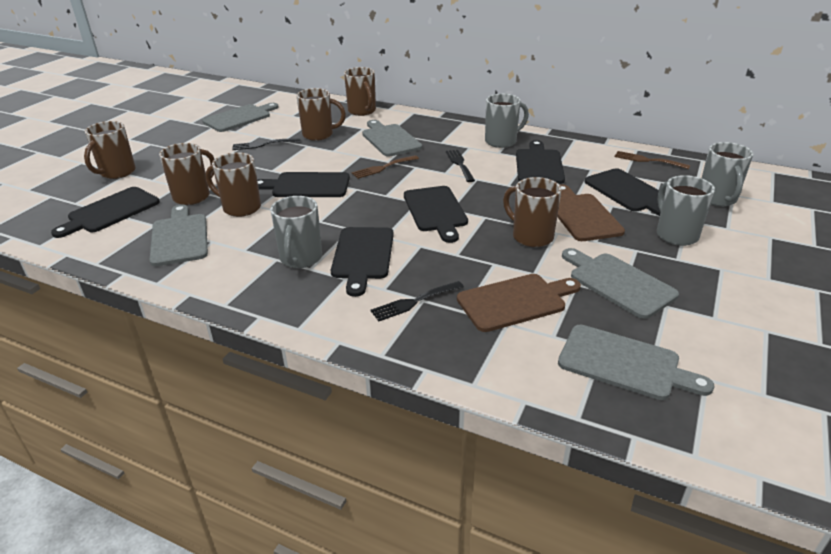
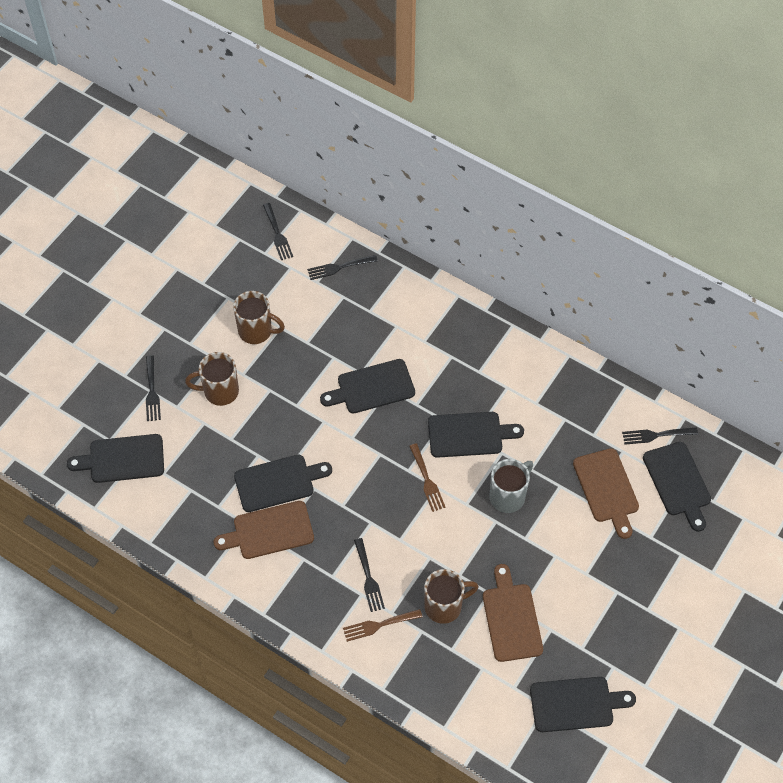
black fork: [232,138,300,150] [370,281,464,321] [446,150,475,182] = 3 -> [146,356,161,421] [263,203,293,260] [307,255,378,280] [354,538,385,612] [622,427,698,445] = 5
brown cutting board: [457,274,581,332] [557,184,625,241] = 2 -> [214,501,314,559] [483,564,543,662] [573,448,639,539] = 3
brown mug: [84,121,136,179] [159,143,215,205] [206,152,261,217] [296,88,346,141] [344,67,376,116] [503,177,561,247] = 6 -> [185,352,239,406] [233,291,285,344] [424,569,479,624] = 3
grey cutting board: [150,204,208,266] [202,103,279,132] [362,120,422,157] [558,325,714,400] [562,248,679,319] = 5 -> none = 0
grey mug: [270,196,322,268] [485,94,529,148] [657,175,715,246] [702,142,753,206] = 4 -> [489,459,533,513] = 1

